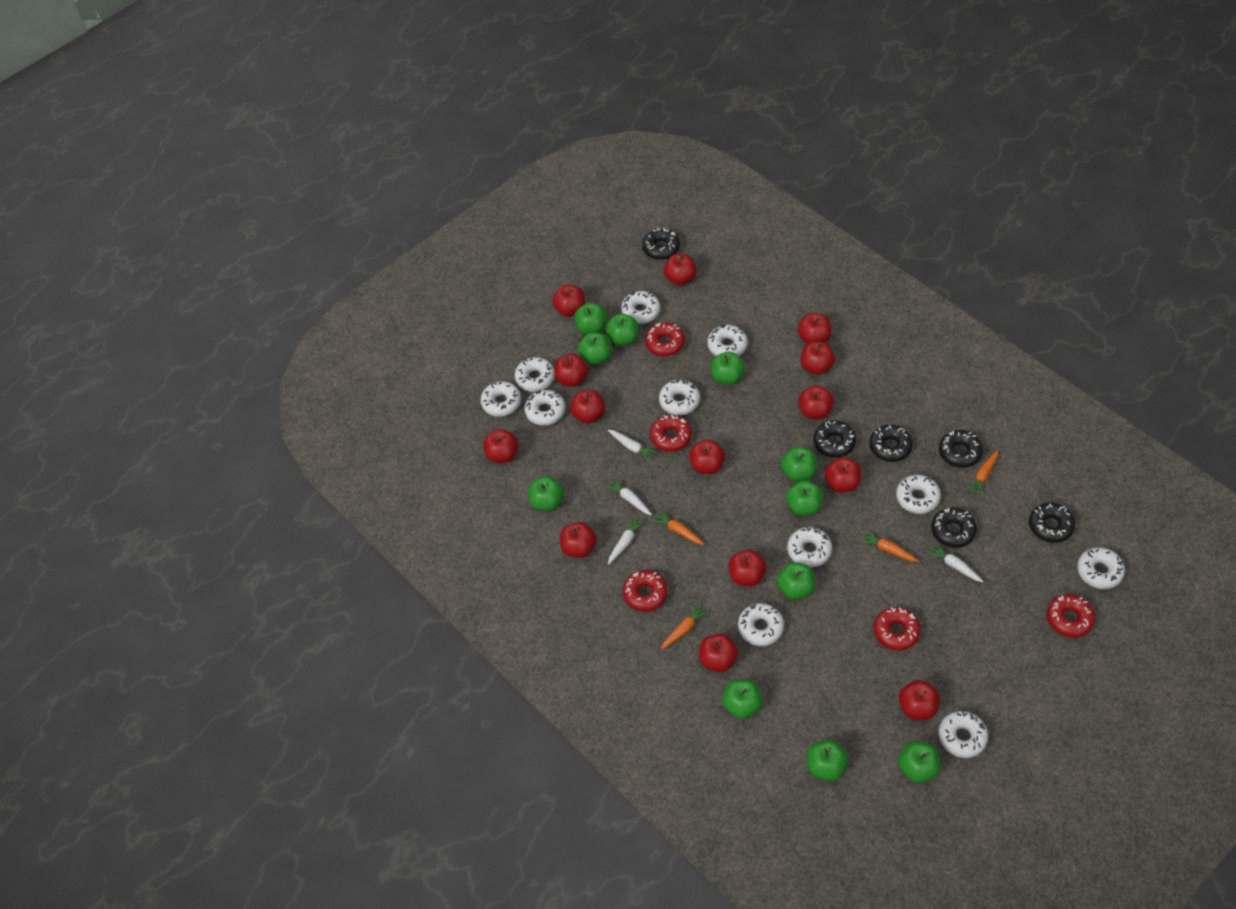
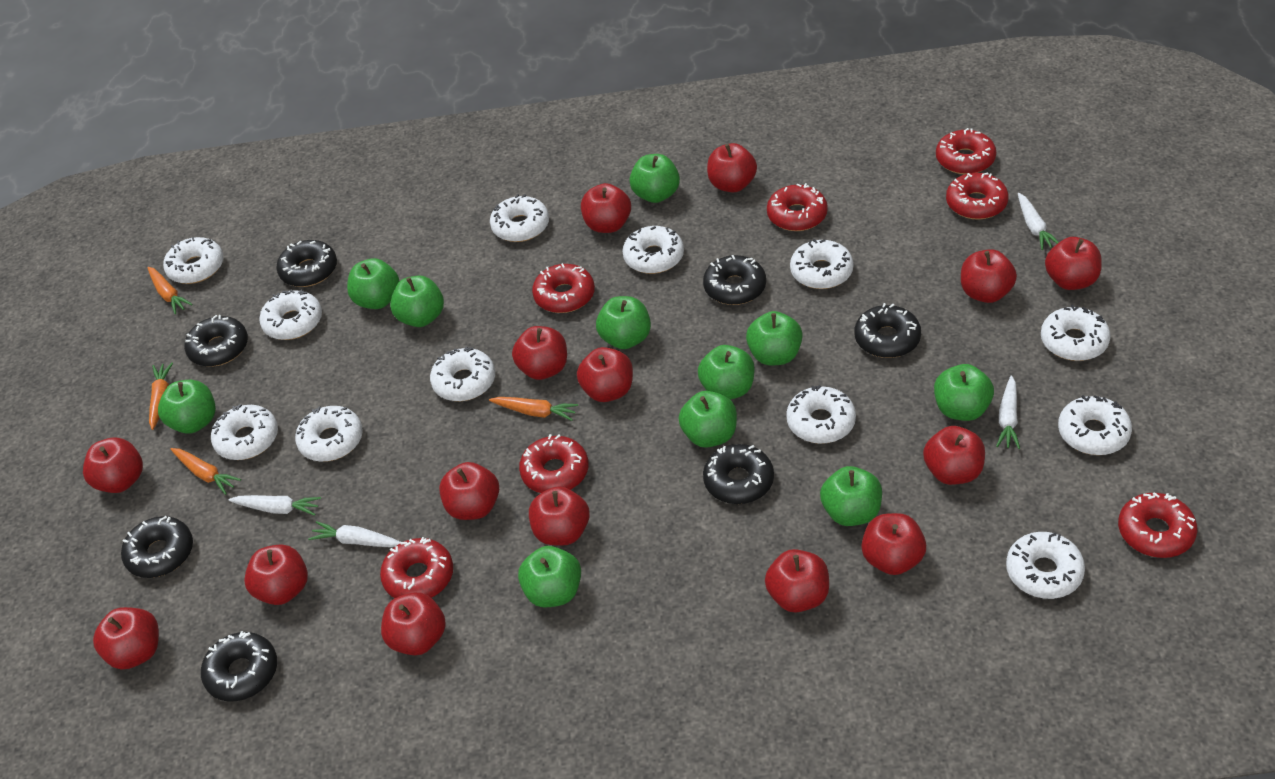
black donut: [642,228,680,260] [814,420,856,458] [869,424,913,462] [931,507,977,548] [939,430,983,468] [1029,502,1075,543] = 6 -> [121,516,193,578] [184,315,248,367] [201,631,277,701] [276,240,337,287] [703,255,766,305] [703,444,774,504] [854,303,921,358] = 7
red apple: [483,429,519,463] [552,285,585,317] [554,354,588,387] [560,522,597,558] [570,390,605,424] [664,254,697,285] [689,440,725,474] [699,633,738,672] [729,550,767,586] [798,313,832,344] [798,385,834,419] [800,341,835,375] [825,457,862,492] [899,680,940,720] = 14 -> [83,438,143,493] [93,607,159,669] [244,544,308,605] [381,592,446,655] [439,462,499,520] [512,326,567,380] [529,486,590,546] [577,347,633,402] [581,183,631,233] [707,143,757,193] [765,549,829,612] [862,513,926,575] [923,426,985,485] [961,249,1017,303] [1045,237,1102,290] = 15
red donut: [623,570,668,612] [645,323,685,356] [650,415,692,452] [874,607,921,650] [1047,594,1095,638] = 5 -> [380,537,453,598] [519,434,589,493] [532,263,595,313] [767,183,828,231] [936,128,996,175] [946,172,1009,220] [1118,492,1197,558] = 7
white donut: [481,381,521,416] [515,357,555,392] [524,390,565,425] [621,291,660,324] [659,379,700,415] [707,324,748,356] [738,603,784,646] [787,526,832,568] [896,475,941,514] [938,711,988,758] [1077,547,1125,589] = 11 -> [163,237,224,284] [211,404,278,460] [259,289,322,340] [295,406,363,462] [430,346,495,401] [490,194,549,242] [622,226,684,274] [786,385,856,444] [790,239,853,289] [1006,532,1085,599] [1041,305,1111,361] [1058,395,1132,455] = 12

